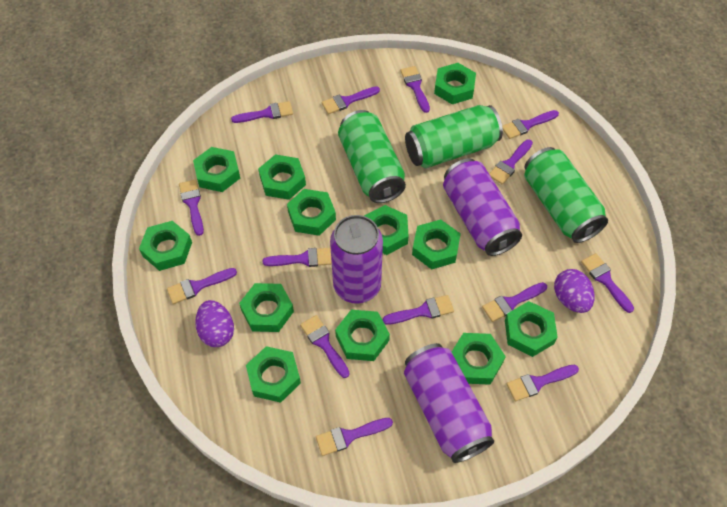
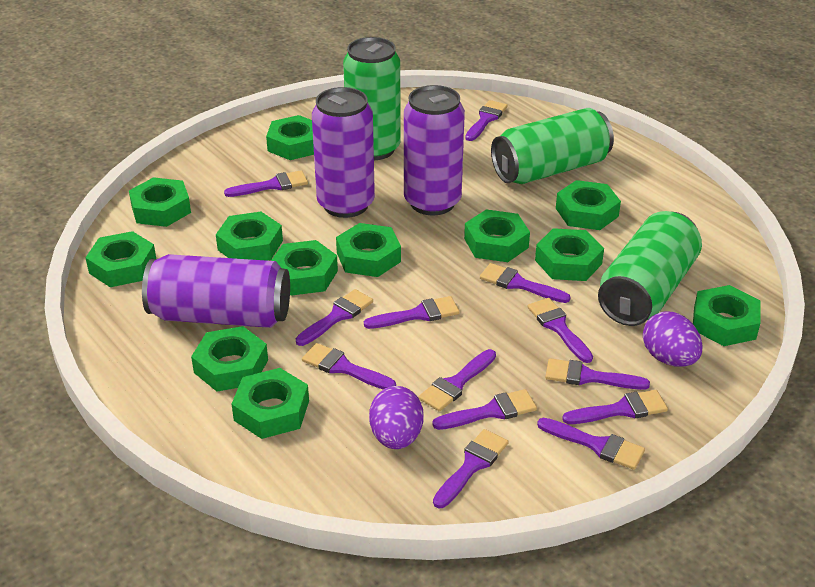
purple brush: [167,268,237,304] [179,179,204,236] [231,101,293,123] [263,248,332,267] [300,315,350,378] [316,418,393,456] [322,86,380,114] [383,295,454,325] [400,66,430,113] [482,282,547,322] [489,139,533,184] [502,110,559,139] [506,365,579,401] [581,253,634,313] = 14 -> [224,170,308,197] [296,289,373,346] [302,343,396,390] [364,296,460,329] [419,349,496,412] [432,389,537,430] [433,429,508,508] [465,100,507,141] [480,263,571,303] [527,298,593,363] [537,418,645,470] [545,358,650,390] [562,390,668,424] = 13

